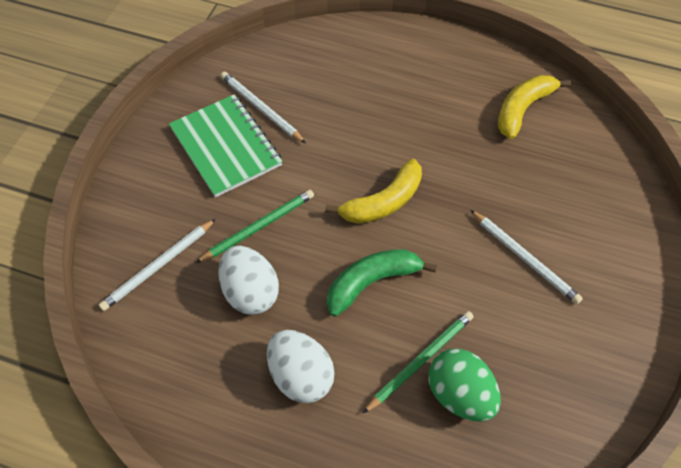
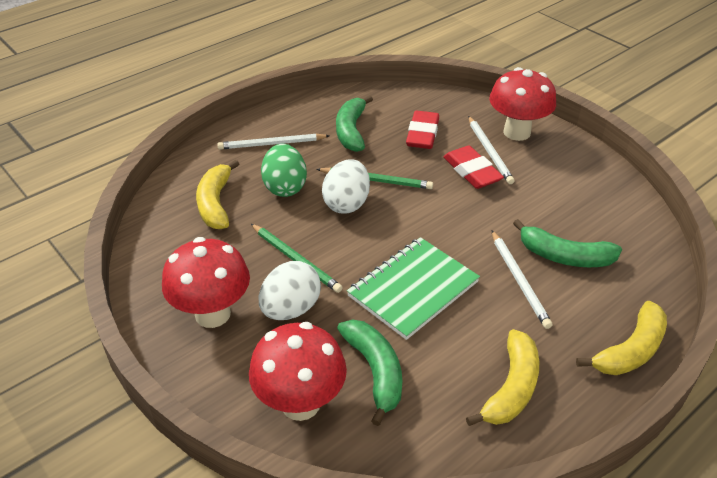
green banana: [327,249,437,317] = 1 -> [336,96,373,152] [337,319,402,426] [513,219,622,267] = 3
red eraser: none = 0 -> [406,111,439,149] [443,146,504,189] = 2
red mushroom: none = 0 -> [162,237,250,328] [249,322,347,421] [489,67,556,141] = 3
yellow banana: [325,159,422,224] [498,75,572,139] = 2 -> [196,160,239,229] [466,329,539,426] [576,301,667,375] = 3

